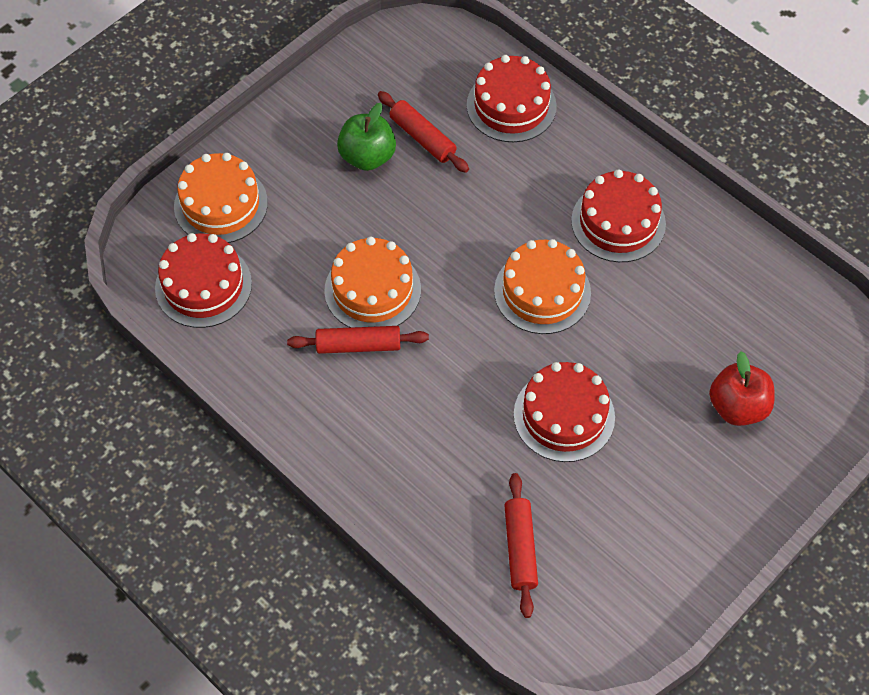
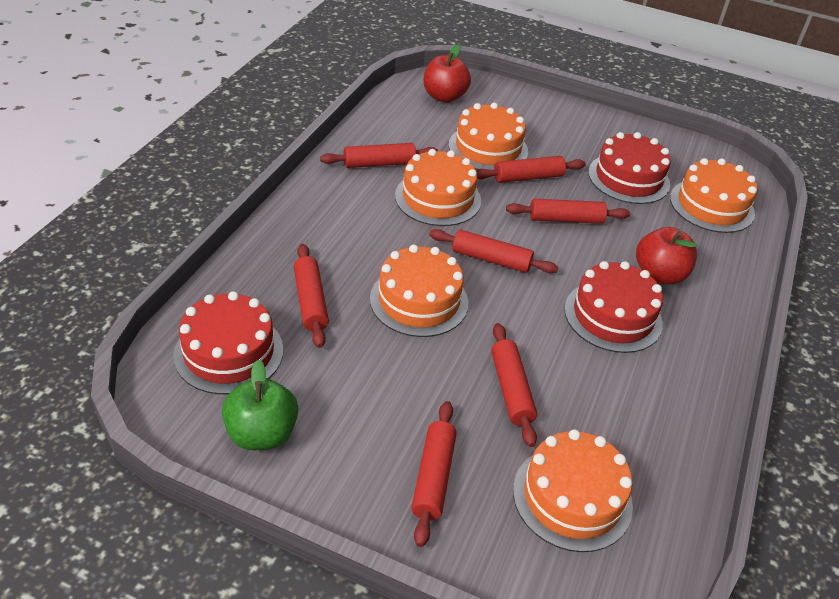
orange cake: [174,153,268,243] [324,237,421,328] [494,239,591,334] = 3 -> [370,245,468,337] [395,149,481,226] [449,103,528,170] [513,429,633,552] [670,158,757,233] = 5
red apple: [709,351,775,426] = 1 -> [424,44,471,103] [636,227,697,284] = 2
red cake: [155,233,252,328] [467,55,557,142] [514,362,615,462] [571,169,666,262] = 4 -> [173,291,283,394] [564,261,663,353] [588,132,671,204] = 3
red rolling pin: [287,326,429,354] [378,91,469,173] [504,473,538,618] = 3 -> [294,244,329,348] [320,143,438,168] [411,401,457,547] [429,229,558,273] [476,156,586,183] [491,323,537,447] [506,199,630,224] = 7

